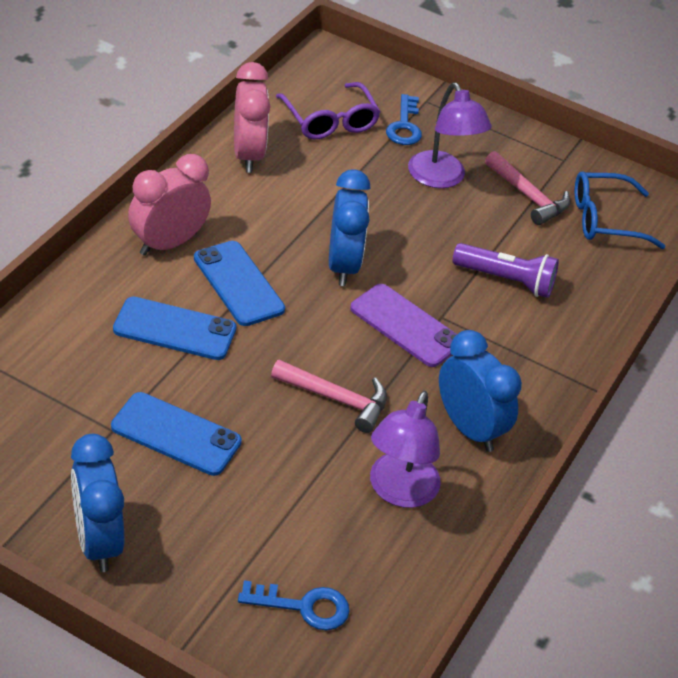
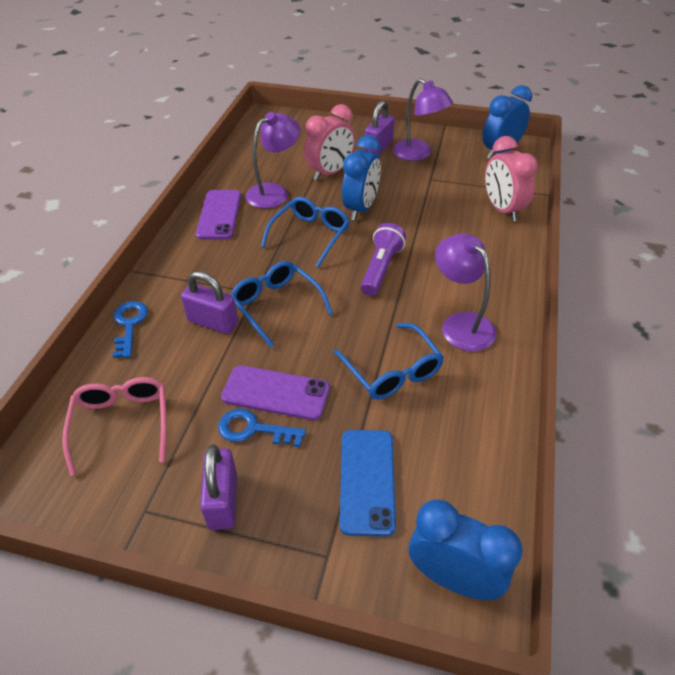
blue glasses: [575,171,666,249] = 1 -> [231,261,333,348] [261,197,350,268] [334,323,444,400] = 3
blue phone: [111,392,242,476] [113,297,237,360] [194,241,285,326] = 3 -> [340,430,396,536] = 1
pink glasses: none = 0 -> [62,377,167,476] = 1
pink hammer: [271,360,387,433] [485,151,571,225] = 2 -> none = 0
purple glasses: [276,82,380,140] = 1 -> none = 0
purple lamp: [370,391,441,508] [408,83,492,188] = 2 -> [246,112,300,209] [392,78,453,161] [435,233,496,351] = 3
purple padlock: none = 0 -> [181,271,238,334] [200,445,237,530] [364,100,394,155] = 3
purple phone: [350,284,457,367] = 1 -> [196,190,241,239] [221,365,330,420] = 2

